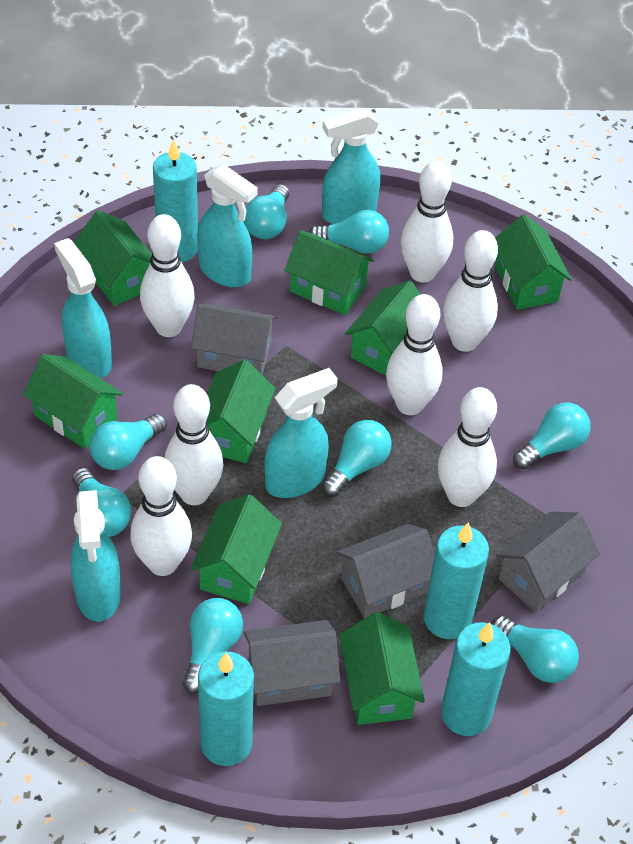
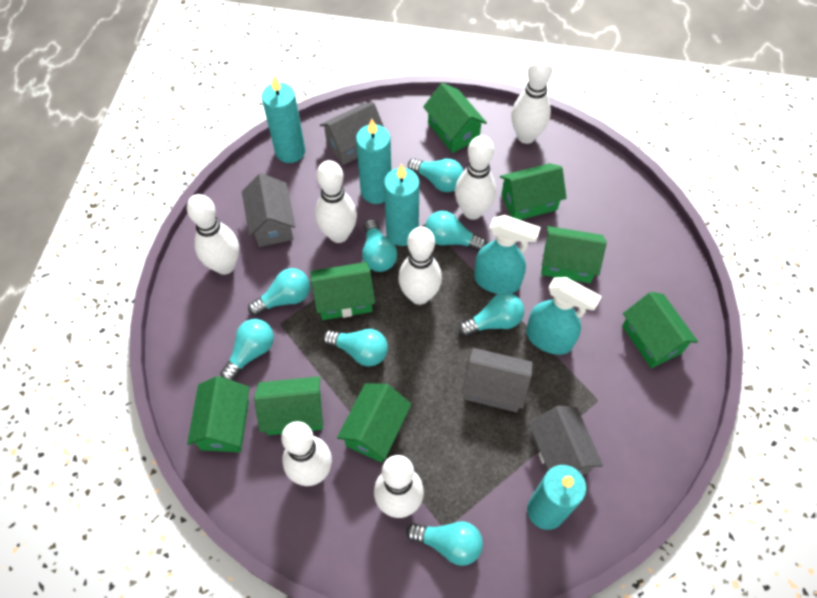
turquoise spray bottle: [54,238,112,378] [71,490,121,622] [197,164,258,287] [265,368,338,498] [322,108,381,224] = 5 -> [474,215,541,294] [526,277,601,355] = 2

